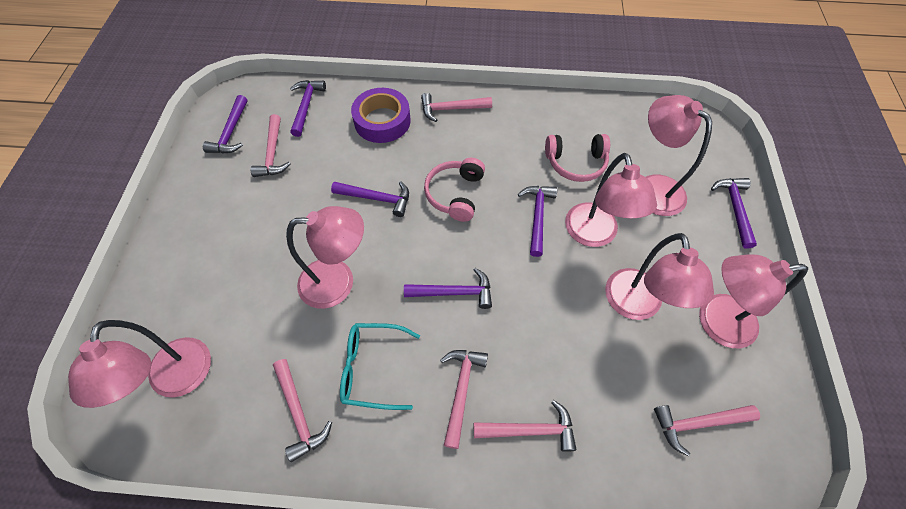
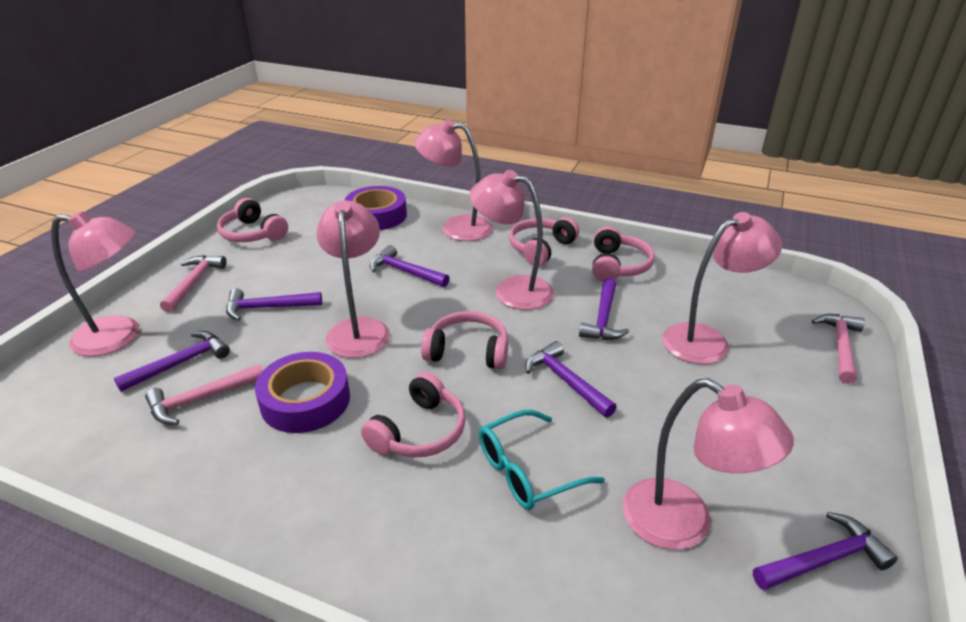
pink hammer: [251,114,291,177] [273,359,332,462] [421,93,492,122] [440,350,488,449] [474,400,577,452] [654,405,760,456] = 6 -> [145,364,263,424] [160,255,227,312] [812,314,865,384] = 3
pink headphones: [424,158,485,222] [545,134,610,182] = 2 -> [217,198,288,242] [361,372,466,458] [421,311,508,370] [509,217,579,266] [592,226,655,282] = 5
purple tape: [351,88,411,143] = 1 -> [255,352,350,433] [344,186,407,230] = 2

